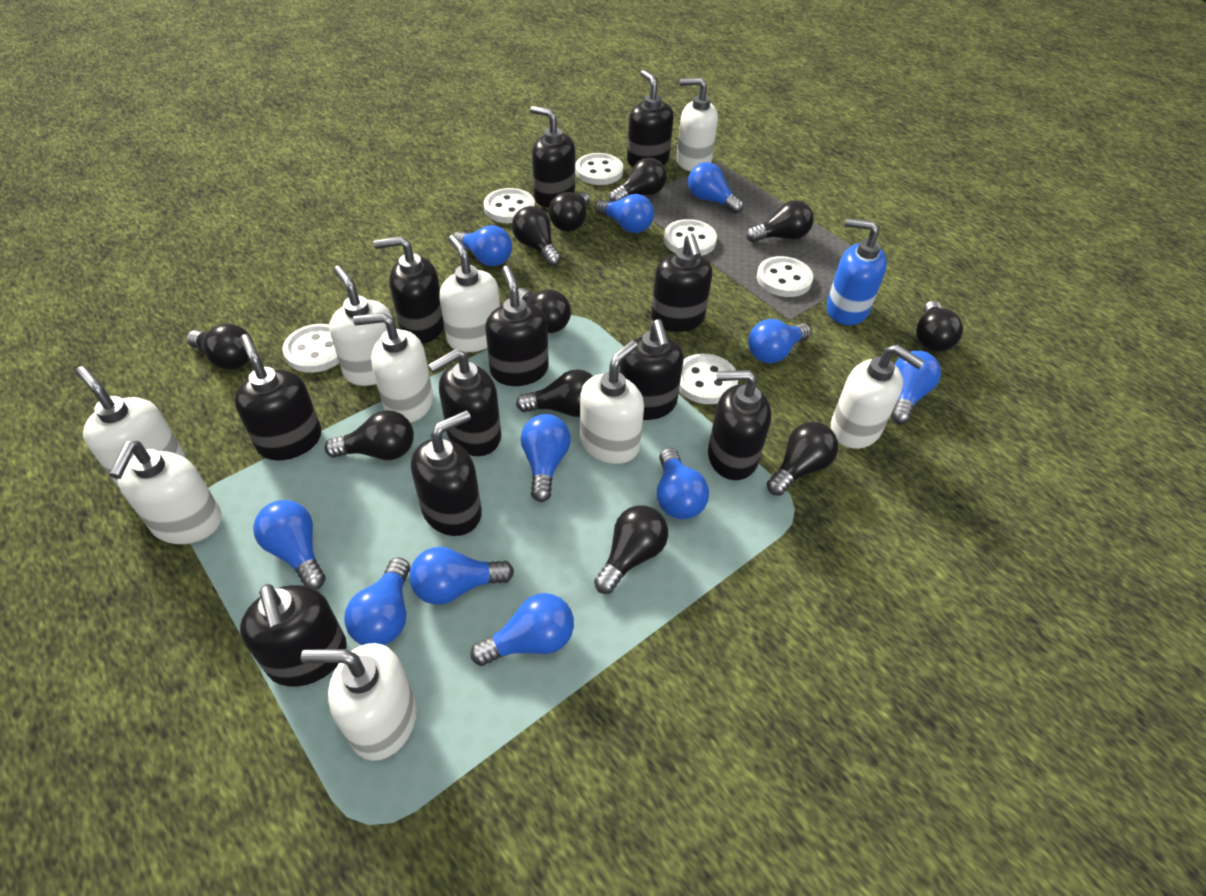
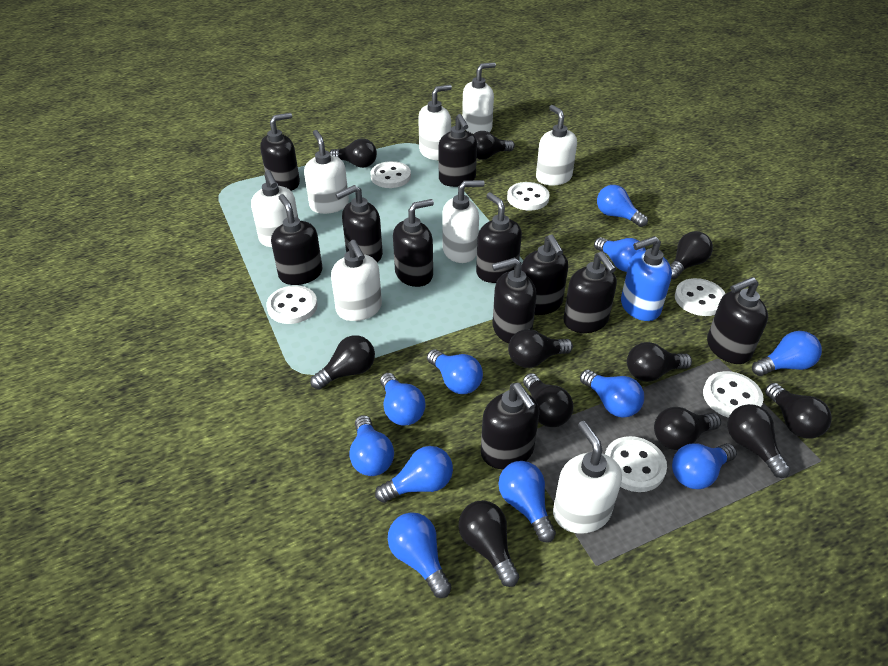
white soap dispenser: [76,366,185,487] [109,441,222,544] [301,643,417,761] [329,266,392,386] [353,313,433,423] [439,235,500,352] [580,341,644,464] [677,77,718,171] [831,344,925,449] = 9 -> [251,170,298,247] [304,130,349,214] [331,240,382,321] [418,85,452,160] [442,180,484,263] [462,62,496,134] [536,105,577,186] [553,421,622,534] = 8

